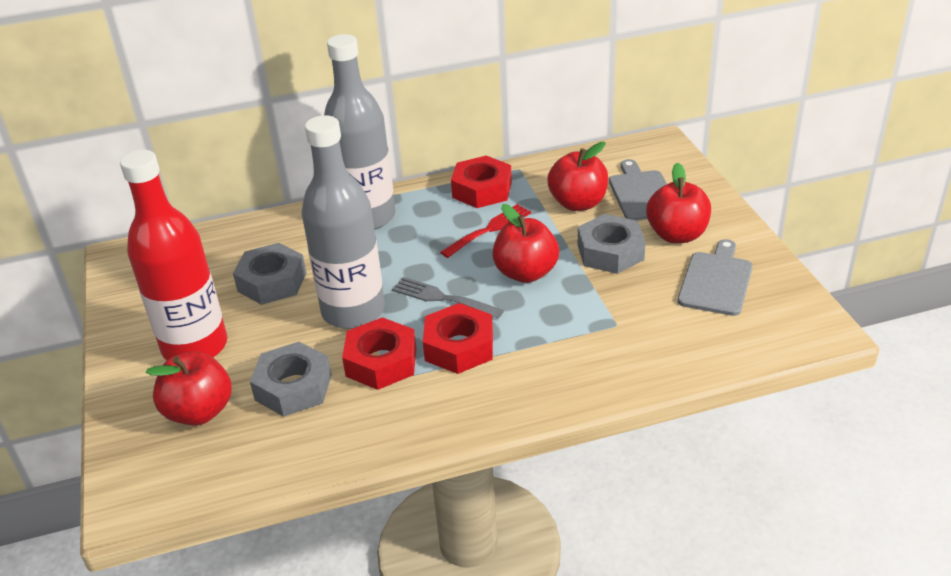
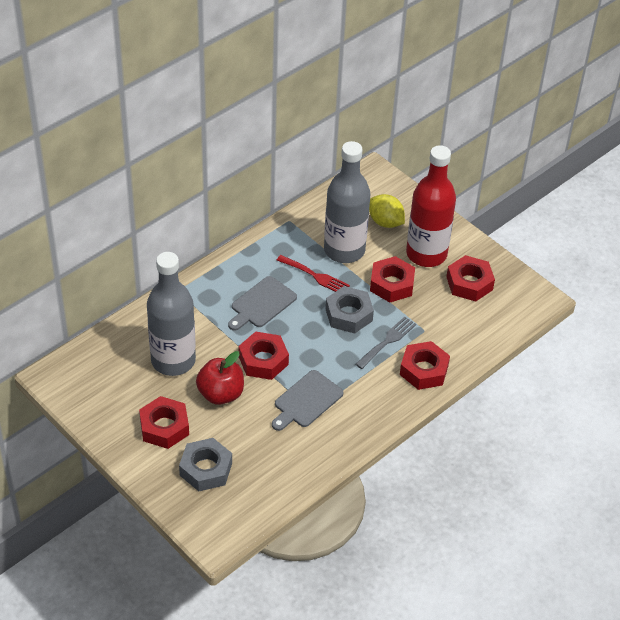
grey nut: [233,243,306,305] [250,342,332,417] [578,214,646,274] = 3 -> [179,438,232,491] [325,286,374,333] = 2
red apple: [146,351,232,426] [492,204,559,283] [547,142,608,211] [646,163,711,243] = 4 -> [196,351,244,405] = 1
red nut: [342,317,416,390] [423,303,493,374] [451,156,512,208] = 3 -> [139,396,189,449] [239,332,289,380] [370,256,415,302] [400,341,450,390] [446,255,495,302] = 5
yellow lemon: none = 0 -> [369,194,405,228] = 1

